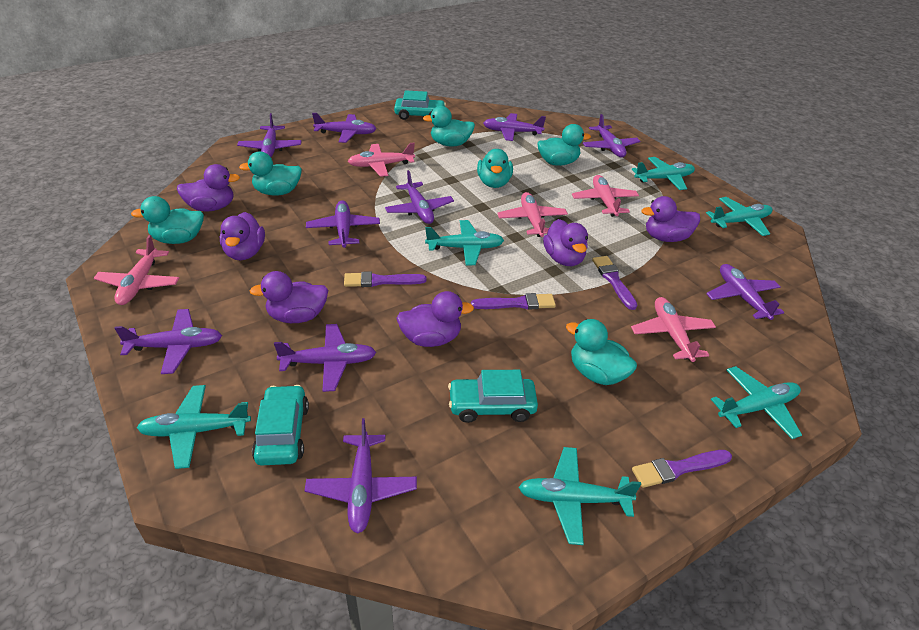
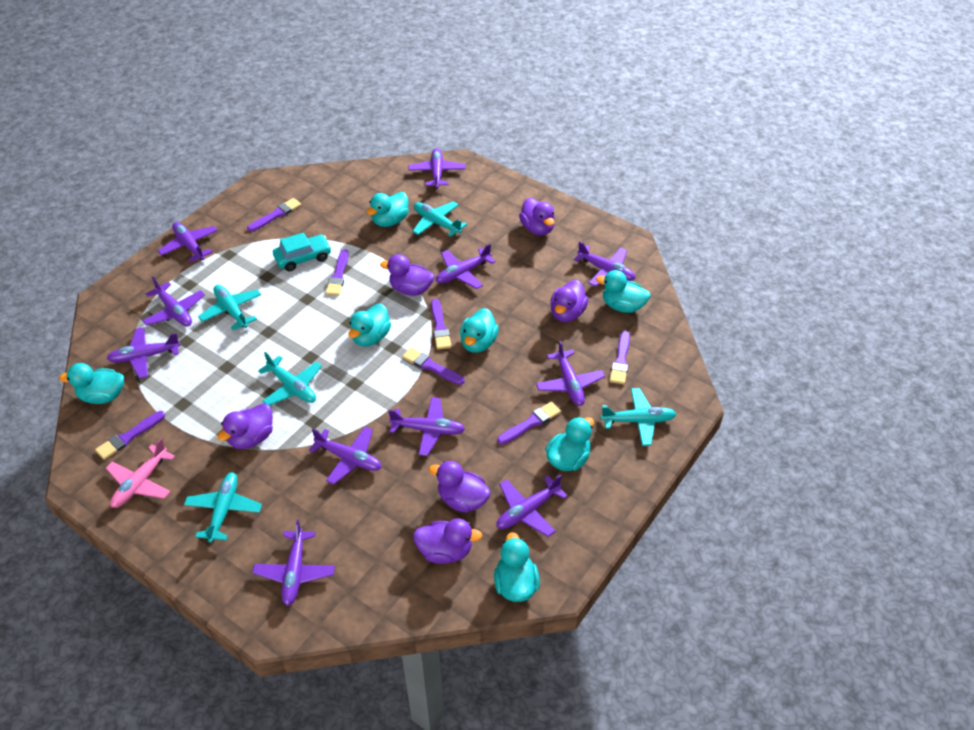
pink plane: [94,235,179,305] [348,143,415,177] [497,192,568,237] [572,175,639,217] [631,297,716,362] = 5 -> [106,438,175,508] = 1
purple brush: [344,271,427,287] [471,293,556,309] [592,256,637,310] [632,450,732,488] = 4 -> [95,411,165,460] [247,198,301,232] [326,249,349,296] [402,348,465,385] [431,299,452,349] [497,401,561,445] [610,331,630,384] = 7
purple plane: [114,309,222,374] [237,113,301,157] [274,324,376,392] [305,418,417,534] [306,201,380,248] [312,113,376,143] [385,170,454,224] [483,113,546,141] [583,114,640,157] [706,264,784,320] = 10 -> [106,327,181,379] [142,277,205,327] [158,222,218,262] [252,520,335,606] [309,427,382,485] [388,397,465,456] [408,148,465,188] [436,244,496,289] [497,474,568,537] [536,341,605,406] [574,241,636,287] = 11
turquoise car: [252,385,309,466] [394,90,446,120] [448,370,538,423] = 3 -> [273,232,332,272] = 1
turquoise duck: [131,196,204,244] [239,152,302,196] [423,106,475,146] [477,149,513,188] [537,124,591,166] [566,319,637,385] = 6 -> [59,363,124,404] [348,304,391,346] [367,192,409,227] [460,308,499,353] [494,532,540,602] [545,417,594,471] [596,270,651,313] = 7
turquoise plane: [137,385,251,469] [425,220,504,265] [518,447,641,545] [632,157,695,190] [706,197,772,236] [711,366,802,439] = 6 -> [184,472,262,543] [198,285,261,330] [258,352,322,406] [413,201,467,237] [601,388,676,446] = 5

